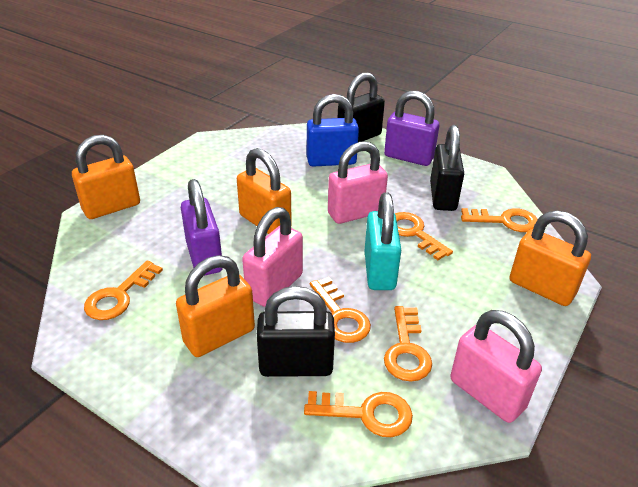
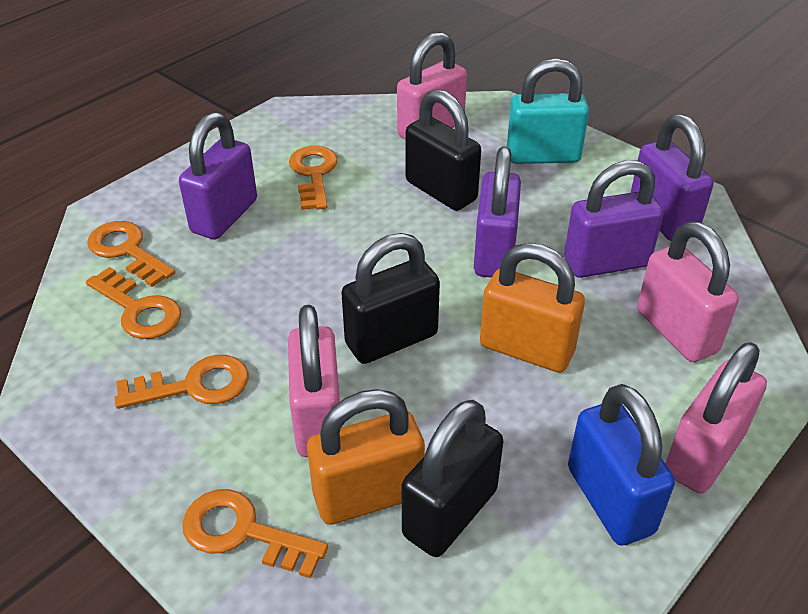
orange key: [84,260,163,320] [304,391,413,437] [310,277,371,343] [384,306,432,382] [395,212,453,260] [461,208,538,232] = 6 -> [86,267,181,339] [87,221,175,287] [114,355,249,409] [183,489,328,579] [289,146,338,210] = 5
orange padlock: [72,135,140,219] [176,255,255,357] [237,148,292,234] [510,210,591,306] = 4 -> [307,389,425,525] [480,243,585,373] = 2
pink padlock: [242,207,303,307] [328,142,388,224] [450,310,542,423] = 3 -> [288,305,340,457] [397,32,467,140] [637,221,739,362] [665,342,767,494] = 4
purple padlock: [181,179,223,276] [384,91,439,166] = 2 -> [179,112,257,239] [474,147,521,278] [564,160,664,278] [630,114,714,241] = 4

